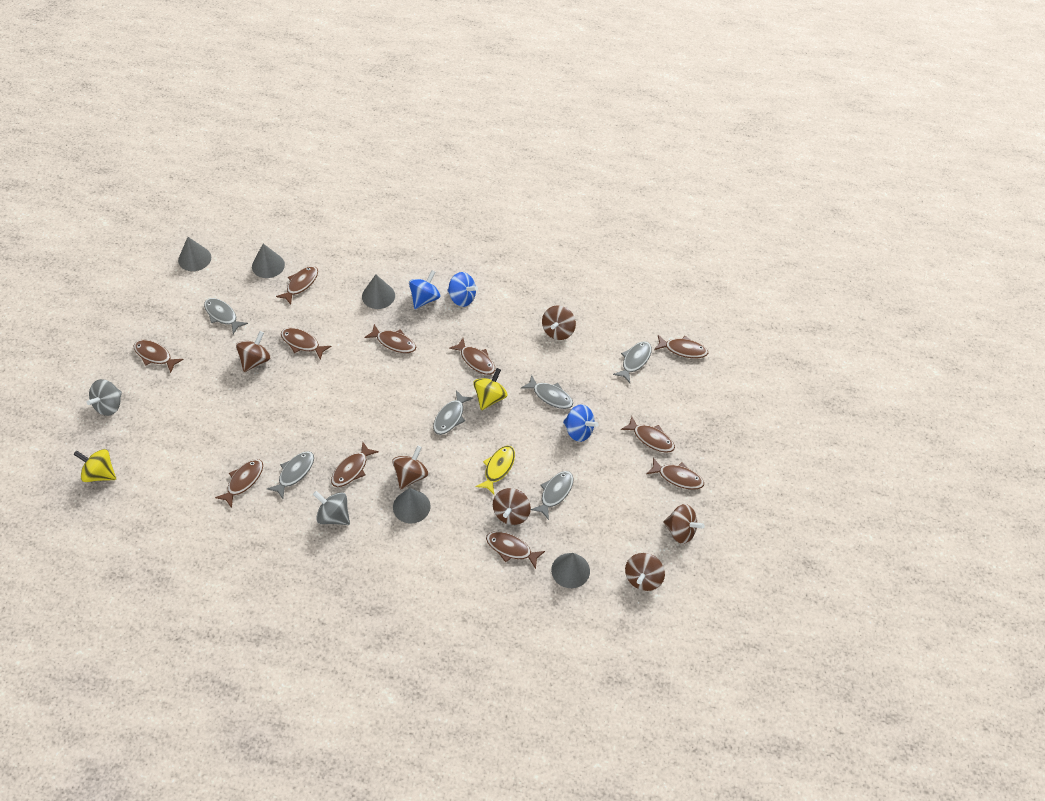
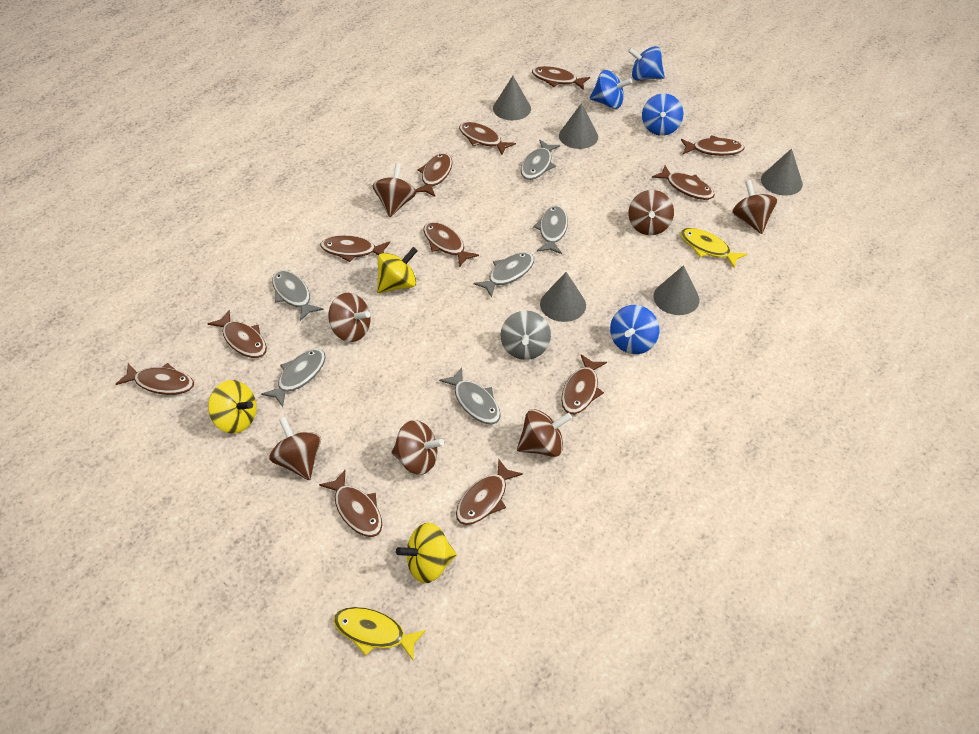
blue spinning top: [409,270,440,309] [447,272,478,307] [563,404,599,442] = 3 -> [590,70,632,109] [610,305,659,354] [628,46,665,81] [642,94,683,136] = 4
brown fish: [133,340,184,373] [215,459,263,508] [276,266,318,305] [281,328,332,360] [331,442,379,487] [364,324,416,353] [449,338,495,375] [486,532,545,569] [621,416,675,453] [646,458,704,490] [654,335,708,358] = 11 -> [116,363,194,395] [208,310,267,358] [319,470,382,537] [320,236,390,262] [415,153,452,197] [423,222,479,267] [456,459,523,525] [459,122,516,155] [532,66,590,90] [561,354,607,414] [652,166,715,200] [681,135,745,156] = 12
brown spinning top: [236,331,270,372] [392,446,428,490] [493,488,531,525] [542,305,576,340] [625,553,665,591] [663,504,705,544] = 6 -> [269,417,321,480] [329,293,370,342] [372,163,416,217] [392,420,444,475] [517,409,572,457] [628,190,674,235] [732,180,777,234] = 7
grey spinning top: [87,379,122,416] [313,491,350,525] = 2 -> [500,311,551,360] = 1
yellow fish: [476,446,515,494] = 1 -> [333,607,426,660] [680,228,747,268] = 2
yellow spinning top: [73,449,116,482] [473,368,507,410] = 2 -> [208,380,257,434] [377,247,417,293] [396,523,457,583] = 3

